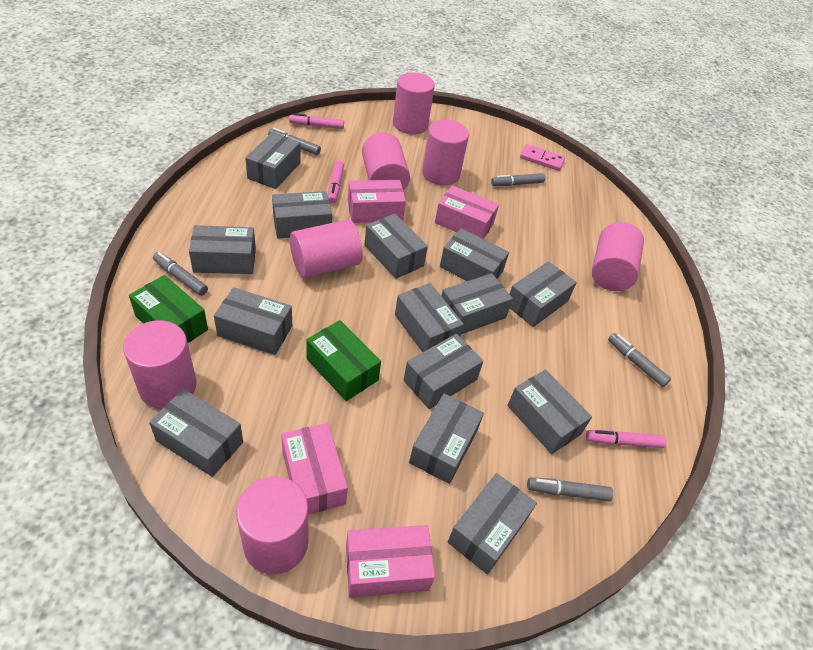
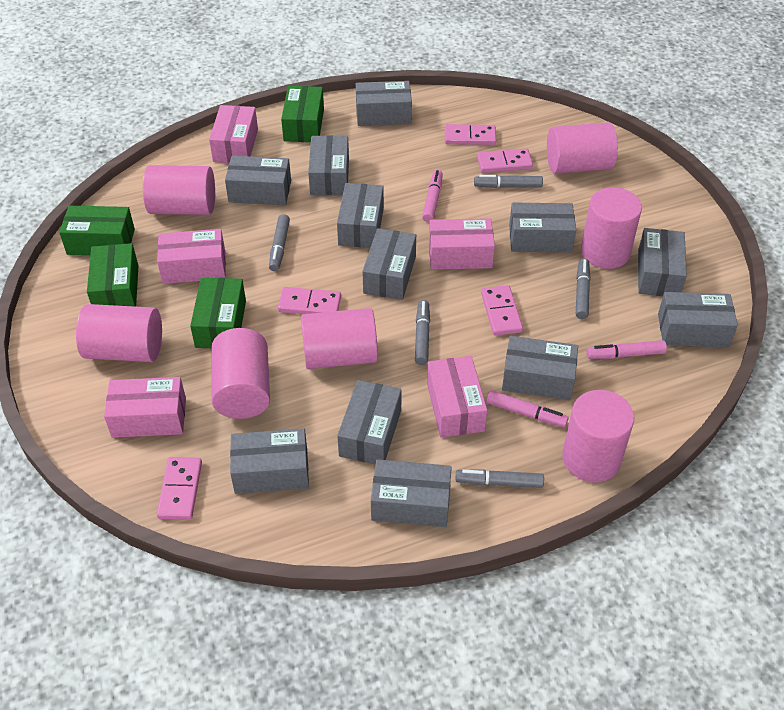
green box: [129,275,208,343] [306,320,381,401] = 2 -> [59,206,135,255] [87,243,138,307] [190,278,246,348] [281,86,324,142] = 4
grey box: [149,389,243,477] [189,225,256,274] [214,287,292,355] [245,132,301,189] [272,191,332,239] [364,214,428,279] [395,283,464,352] [403,334,483,409] [409,394,484,484] [440,228,509,281] [441,273,513,334] [448,473,537,574] [507,369,592,454] [510,261,577,327] = 14 -> [225,156,291,205] [230,428,309,494] [308,135,349,195] [337,183,384,248] [337,380,402,465] [356,81,412,126] [362,228,416,300] [371,459,452,527] [502,336,578,400] [509,202,576,253] [638,228,687,296] [658,292,738,347] = 12
pink box: [281,423,348,515] [346,525,435,598] [348,180,406,223] [435,186,499,239] = 4 -> [104,377,186,438] [157,229,226,284] [209,105,258,163] [427,356,487,438] [429,218,495,270] = 5
pink domino: [520,144,565,171] = 1 -> [157,457,202,520] [278,287,341,314] [445,124,496,145] [477,149,533,173] [481,285,523,336] = 5

